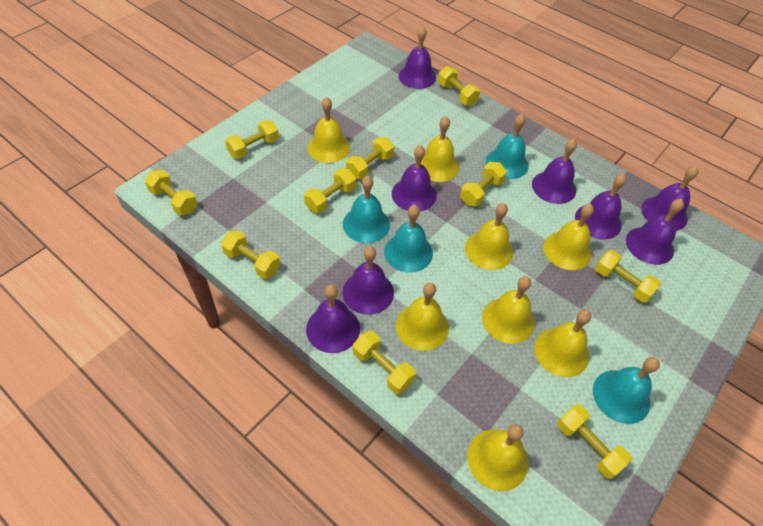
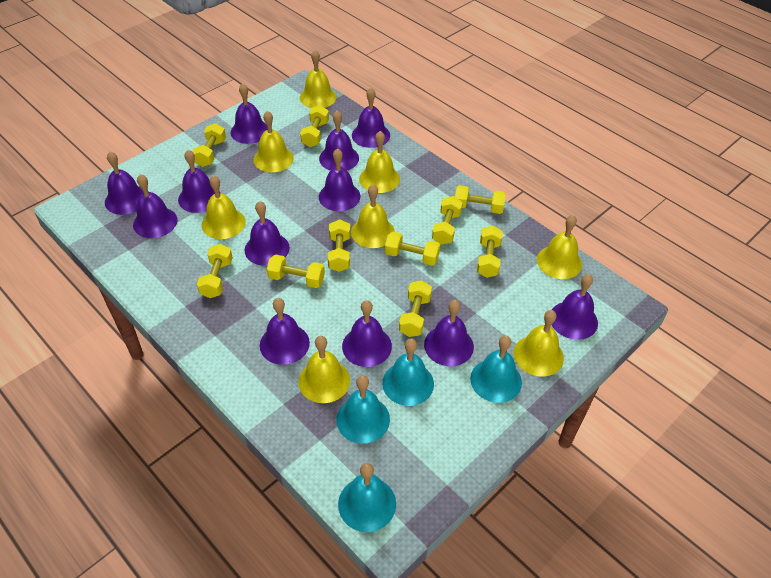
purple bell: [306,285,360,353] [342,246,394,315] [392,145,437,211] [398,26,436,89] [532,139,577,204] [575,174,626,239] [626,199,684,265] [641,166,698,231] = 8 -> [105,152,143,215] [133,174,177,238] [178,150,220,213] [231,83,268,144] [245,201,290,266] [260,298,310,365] [319,111,359,171] [319,148,361,211] [342,300,392,367] [352,88,390,148] [424,300,474,366] [552,274,598,340] = 12

